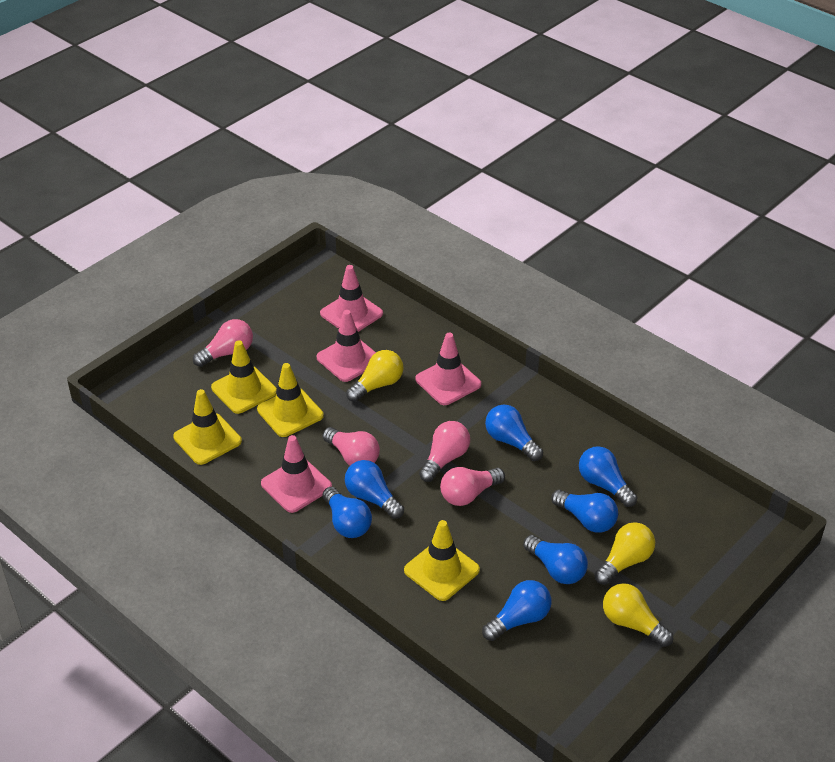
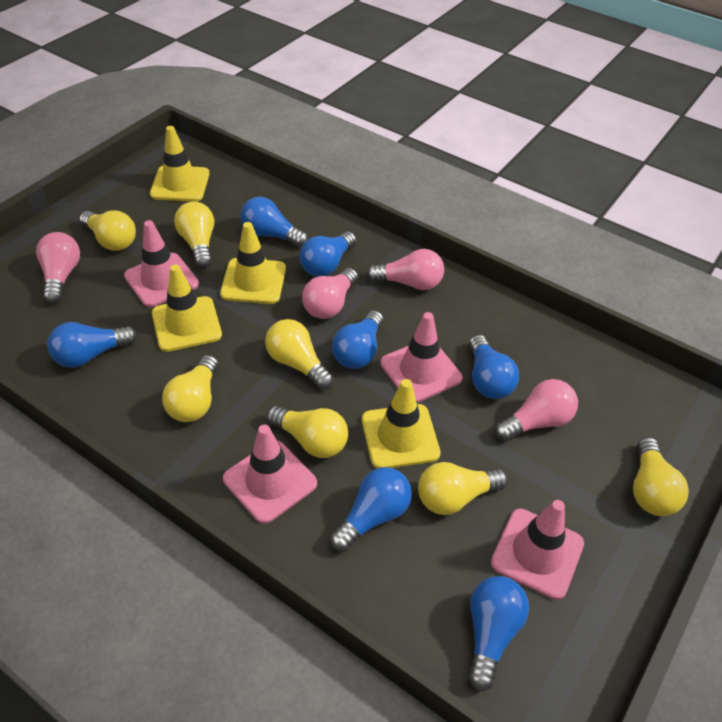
yellow light bulb: [346,350,403,402] [594,522,655,585] [603,583,673,647] = 3 -> [79,210,136,251] [162,355,218,422] [174,202,214,268] [265,319,333,390] [266,406,348,458] [418,462,508,515] [633,437,689,516] = 7

